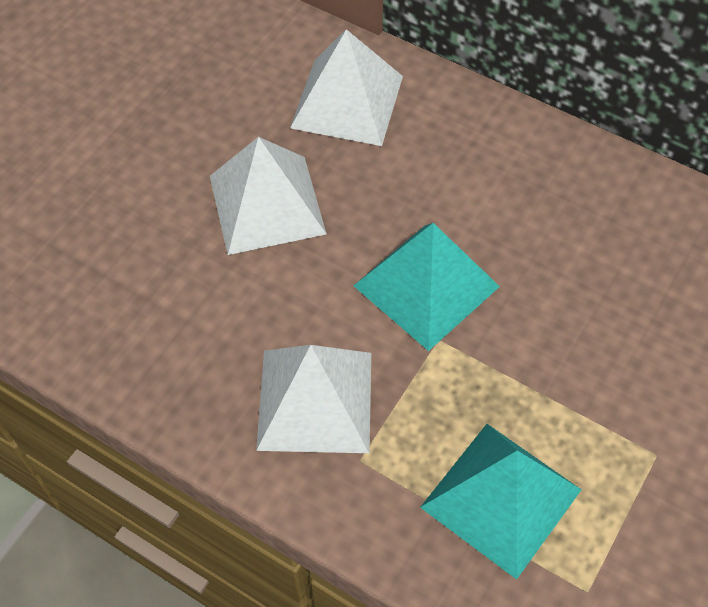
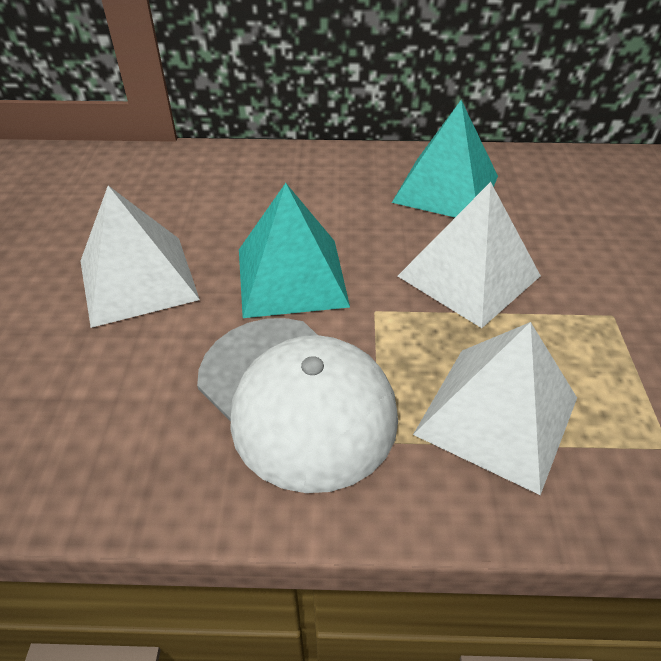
white cap: none = 0 -> [197,318,398,493] = 1

